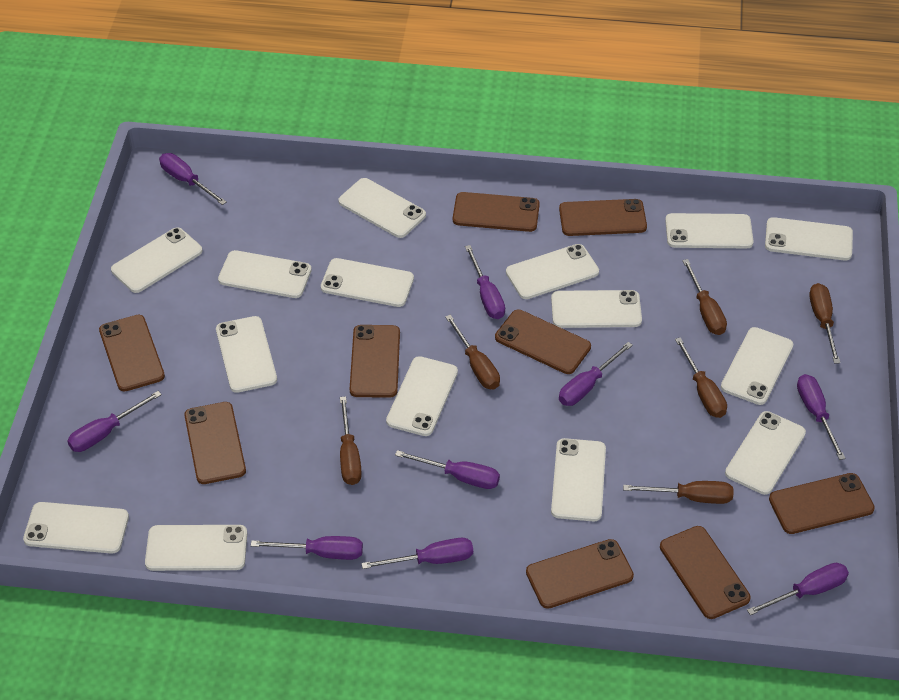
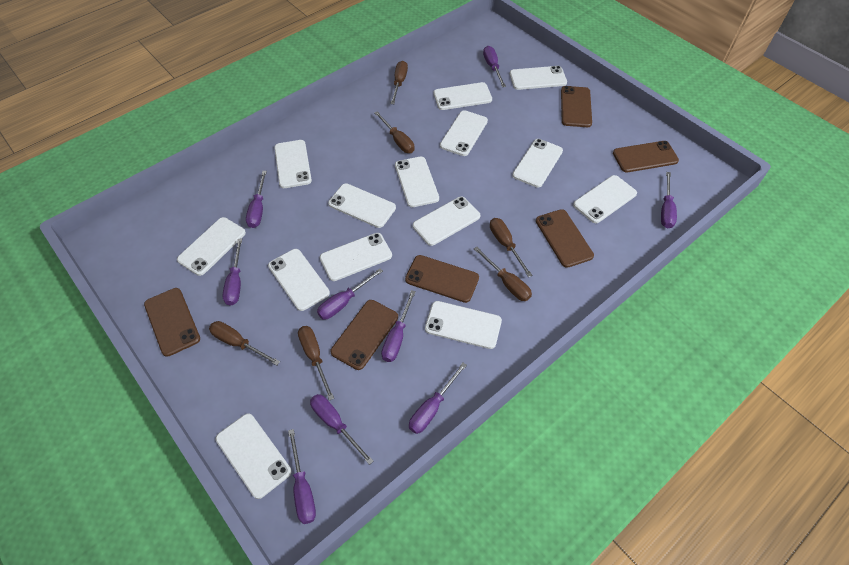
brown phone: [99,315,165,392] [184,402,246,484] [350,325,400,398] [453,192,540,232] [495,309,591,374] [526,539,634,609] [559,199,647,236] [660,526,751,619] [769,473,875,534] = 9 -> [144,288,200,357] [330,300,398,370] [405,255,479,303] [536,209,594,268] [561,86,592,127] [613,141,679,172] = 6
white phone: [23,502,129,554] [111,227,203,293] [145,525,247,571] [216,316,277,393] [218,250,312,298] [321,258,414,307] [338,178,426,238] [386,356,458,436] [506,244,599,299] [551,290,642,328] [551,438,606,521] [665,213,753,248] [721,327,793,405] [725,411,806,495] [765,217,853,261] = 15 -> [177,217,246,276] [216,413,292,499] [268,249,330,311] [274,140,312,188] [320,233,392,281] [328,183,396,228] [395,157,439,207] [413,196,480,246] [425,301,502,349] [434,82,492,110] [440,110,488,156] [510,66,567,90] [512,139,563,188] [573,175,637,223] = 14

